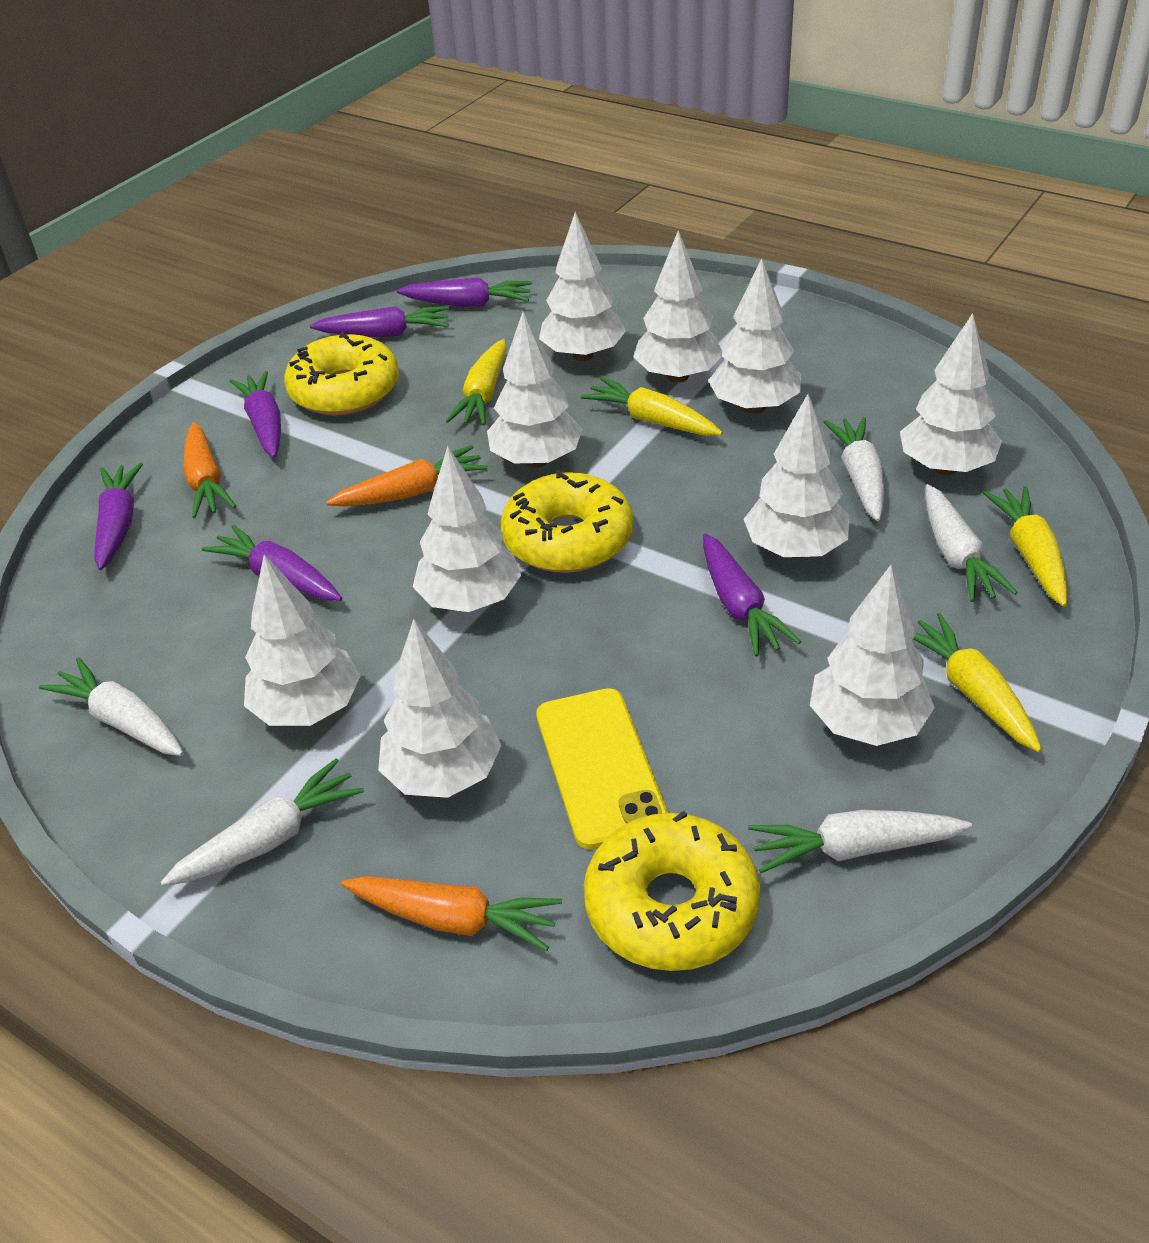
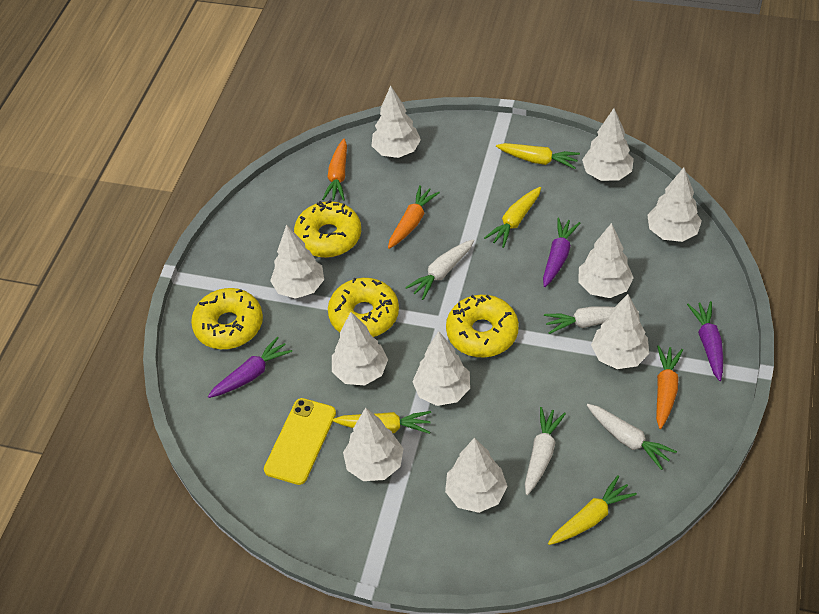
purple carrot: [94,462,143,570] [202,524,342,601] [229,371,281,458] [310,306,449,338] [397,278,532,307] [703,533,801,657] = 6 -> [208,336,292,398] [543,218,580,287] [687,301,723,381] = 3
white carrot: [39,657,184,756] [160,758,364,886] [748,810,972,873] [824,417,884,521] [925,484,1018,602] = 5 -> [405,240,474,300] [525,407,566,495] [544,306,639,334] [587,404,677,470] = 4
yellow donut: [284,331,399,415] [500,470,633,573] [584,811,760,971] = 3 -> [191,288,263,349] [294,200,361,258] [328,278,399,337] [446,295,519,357] = 4

